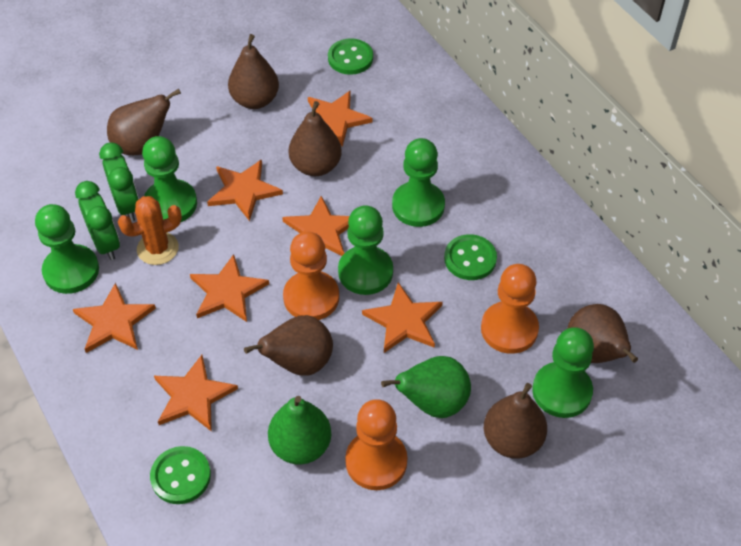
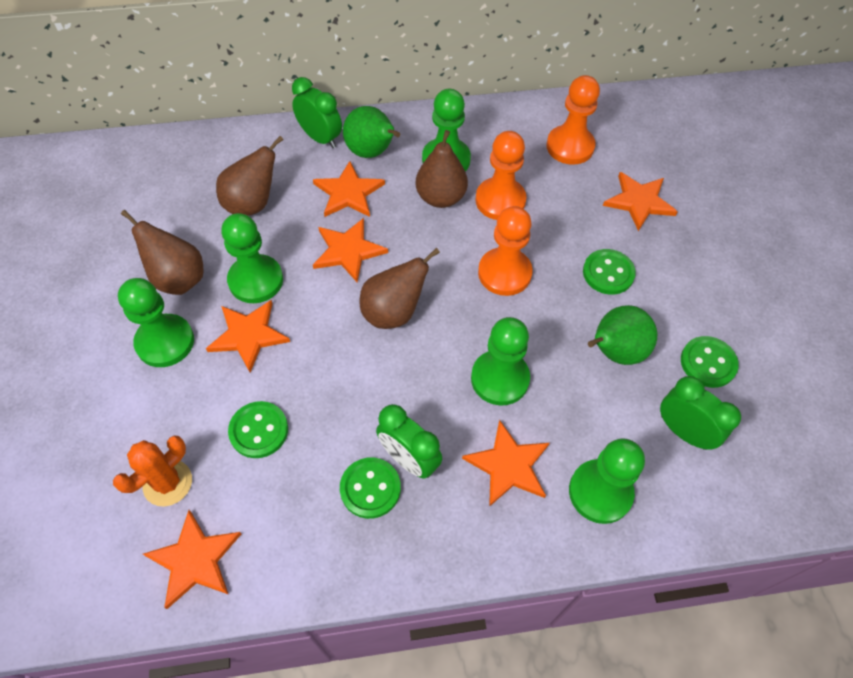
brown pear: [107,89,181,155] [228,34,279,109] [244,315,333,376] [289,101,342,176] [484,383,547,459] [567,304,638,363] = 6 -> [121,210,204,295] [216,136,283,216] [360,248,440,329] [416,130,468,208] = 4
green button: [150,446,211,504] [328,38,373,75] [444,234,497,280] = 3 -> [228,401,288,458] [340,457,401,519] [583,249,636,295] [681,336,739,388] = 4
green clock: [75,181,120,260] [99,142,139,222] = 2 -> [292,77,342,148] [376,404,442,478] [660,376,741,450] = 3
orange star: [73,283,156,353] [154,355,238,432] [190,254,269,322] [207,159,283,221] [282,196,350,256] [308,90,372,147] [362,282,443,353] = 7 -> [143,510,241,609] [206,300,290,372] [313,161,385,217] [313,218,388,282] [462,420,549,507] [603,172,678,231] = 6

